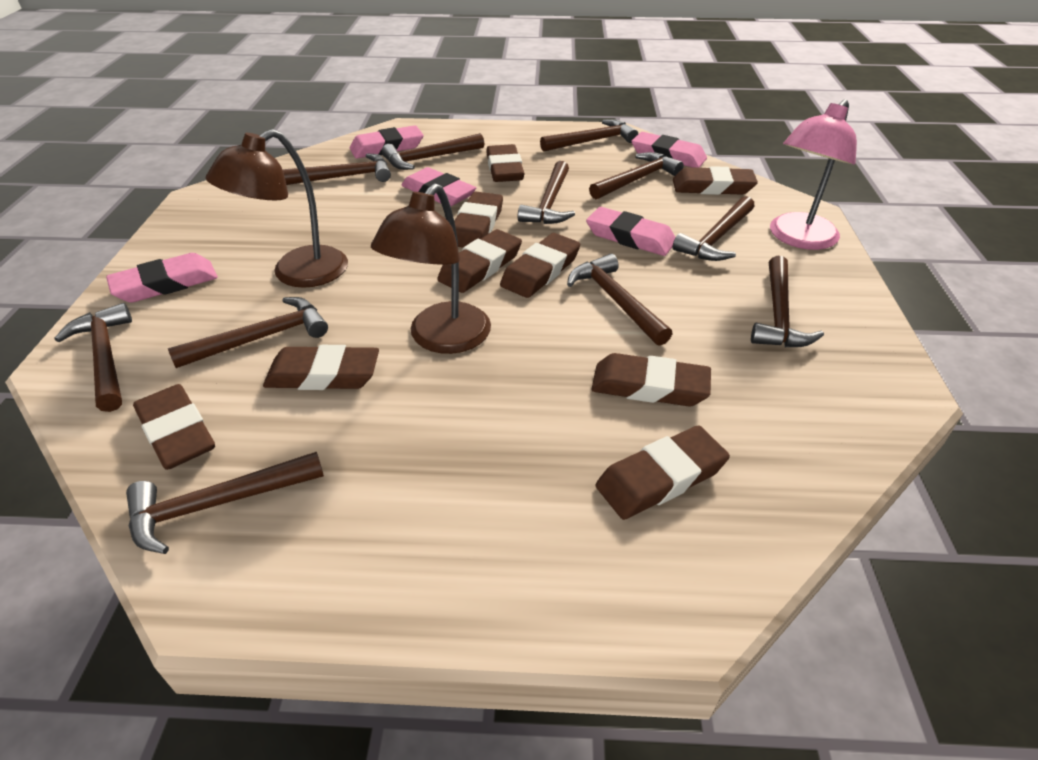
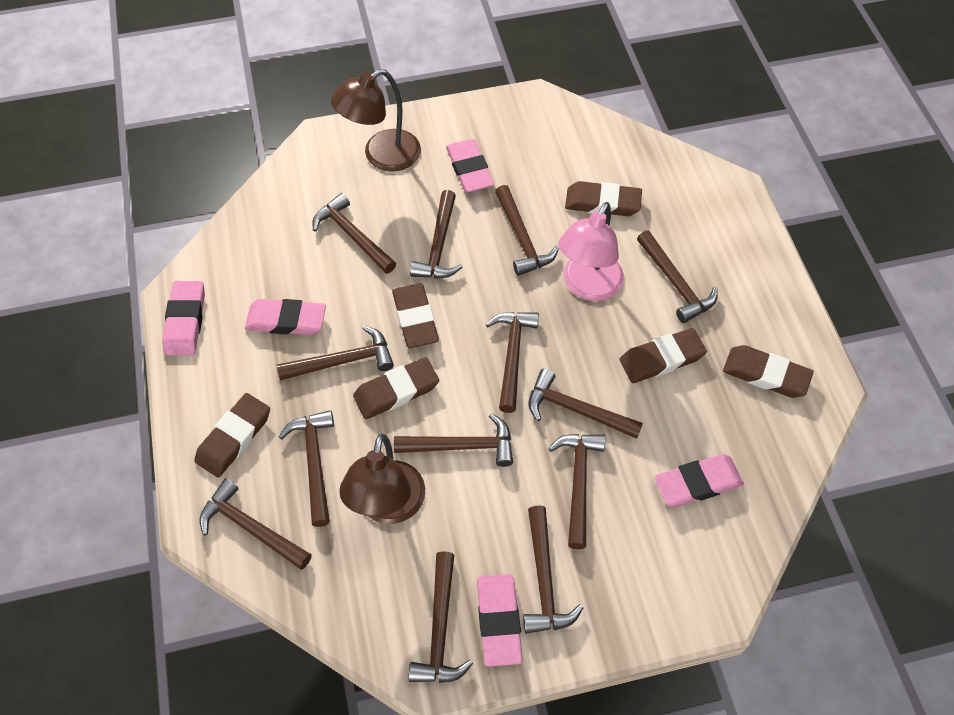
brown eraser: [133,384,215,470] [263,345,379,390] [437,229,522,293] [454,192,503,248] [486,144,525,182] [500,233,580,298] [591,353,711,406] [596,426,730,520] [673,166,758,195] = 9 -> [194,393,270,478] [353,357,439,419] [392,283,439,348] [565,181,642,216] [620,328,707,383] [723,345,813,398] = 6
brown hammer: [55,303,132,412] [126,452,324,554] [168,297,328,368] [282,153,391,185] [382,133,484,170] [518,161,575,224] [540,119,638,152] [567,254,672,346] [589,152,684,199] [673,196,755,261] [751,255,824,347] = 11 -> [200,478,312,570] [277,326,394,381] [279,410,334,527] [312,193,396,274] [394,413,513,467] [409,551,473,683] [410,190,463,278] [486,312,539,413] [495,185,559,276] [523,505,584,634] [529,369,643,439] [548,434,606,549] [637,230,718,323] = 13

